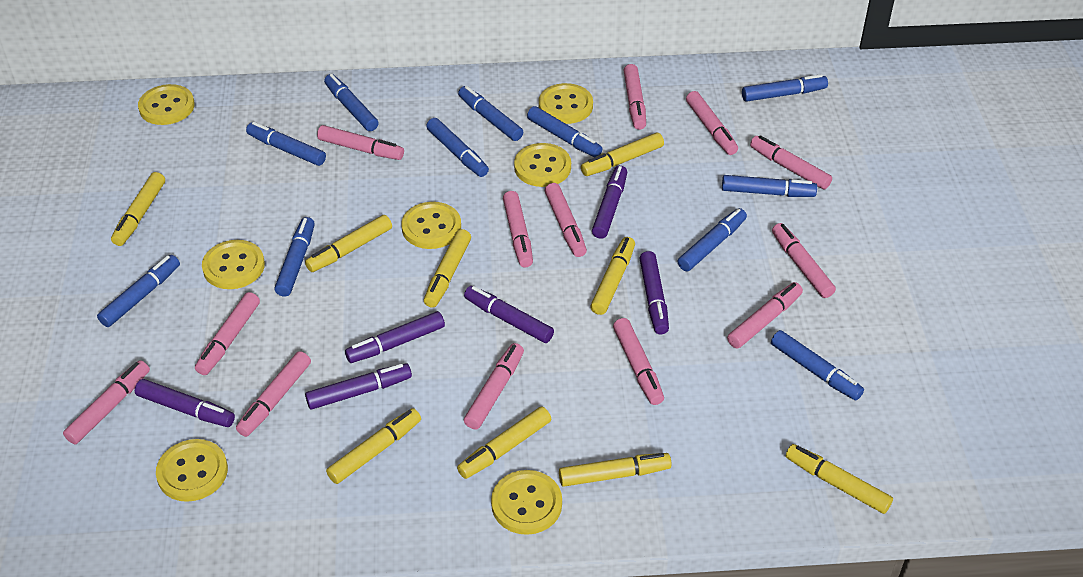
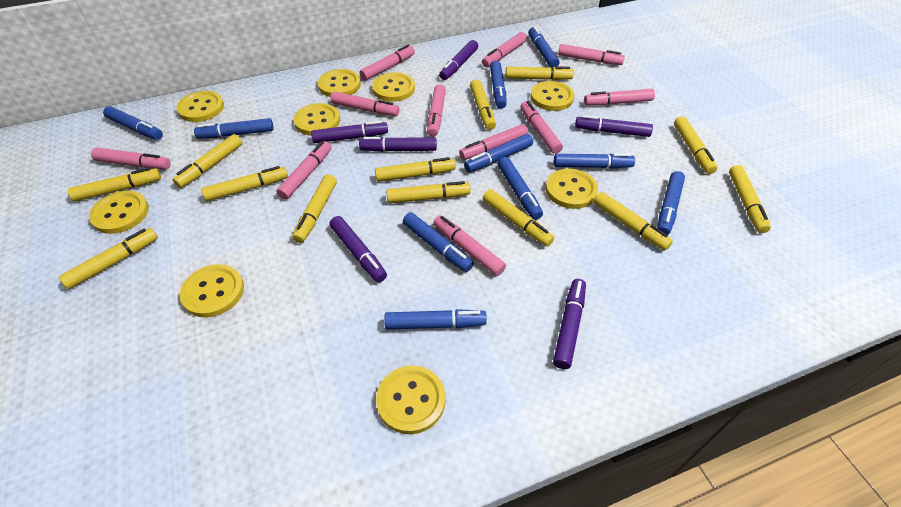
blue marker: [97,255,180,327] [246,122,326,166] [274,217,315,297] [324,74,379,131] [426,118,489,177] [458,86,523,141] [527,106,602,157] [678,208,747,271] [722,175,817,197] [742,74,828,102] [771,330,864,400] = 11 -> [103,106,163,140] [194,118,274,139] [384,309,487,330] [403,212,474,272] [464,134,533,172] [490,61,507,109] [498,157,543,220] [528,26,560,68] [554,153,635,169] [657,171,685,235] = 10
pink marker: [63,360,150,444] [195,292,260,375] [236,351,311,437] [317,125,404,160] [464,343,524,429] [503,191,533,267] [545,183,587,257] [613,318,664,405] [623,64,646,130] [686,91,738,155] [727,282,803,349] [750,135,832,189] [772,223,836,298] = 13 -> [91,148,170,169] [276,141,331,200] [330,92,399,116] [360,45,415,81] [427,84,446,137] [434,215,506,276] [459,124,528,160] [482,32,527,67] [520,101,563,154] [558,44,625,65] [584,89,655,106] = 11
yellow button: [138,84,195,125] [156,439,228,502] [202,240,265,289] [401,202,461,249] [491,470,562,535] [514,143,571,187] [539,83,593,124] = 7 -> [89,191,149,234] [176,91,224,122] [180,264,244,318] [294,103,340,136] [318,69,361,97] [372,72,415,102] [376,365,446,434] [530,81,574,111] [546,169,598,209] = 9
yellow marker: [111,172,165,246] [305,215,392,272] [326,408,421,484] [424,229,471,308] [457,406,551,479] [559,453,672,487] [581,133,664,176] [590,237,635,315] [785,444,893,514] = 9 -> [59,228,158,289] [68,168,161,201] [173,134,242,188] [201,166,288,201] [292,174,337,243] [375,157,456,182] [386,181,471,203] [470,79,496,130] [483,189,554,247] [505,66,574,80] [593,192,673,251] [674,116,718,174] [729,165,771,233] = 13

